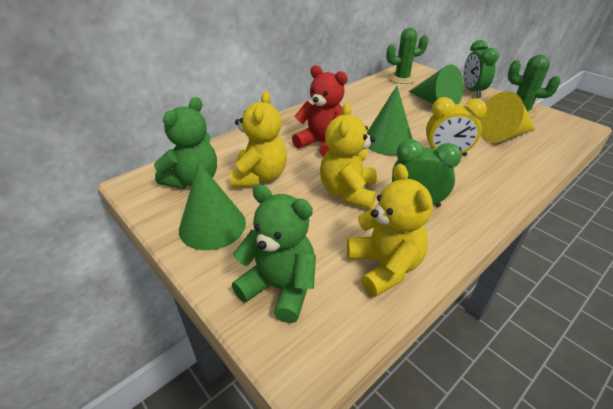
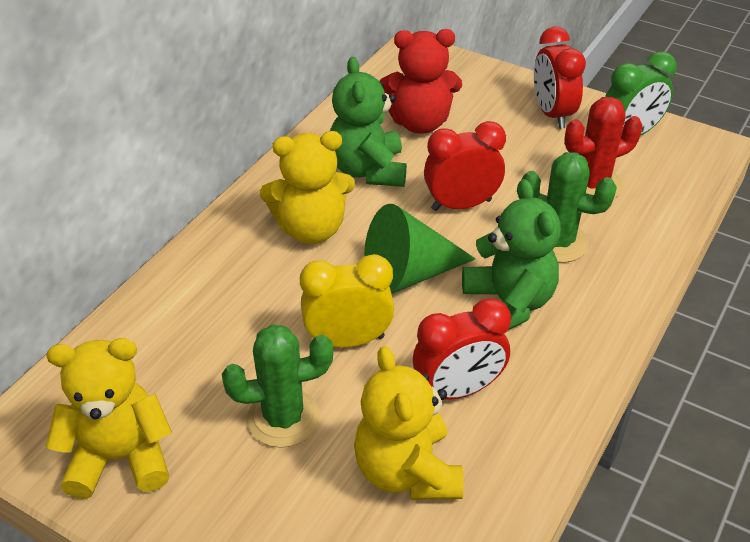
green clock: [392,139,461,207] [463,40,499,97] = 2 -> [605,51,676,136] = 1
green cone: [179,162,246,250] [367,86,412,155] [409,65,464,104] = 3 -> [364,204,476,294] = 1
red cactus: none = 0 -> [564,97,642,199] = 1
red clock: none = 0 -> [413,298,511,400] [424,121,506,211] [534,27,586,129] = 3
yellow cone: [478,91,535,143] = 1 -> none = 0

